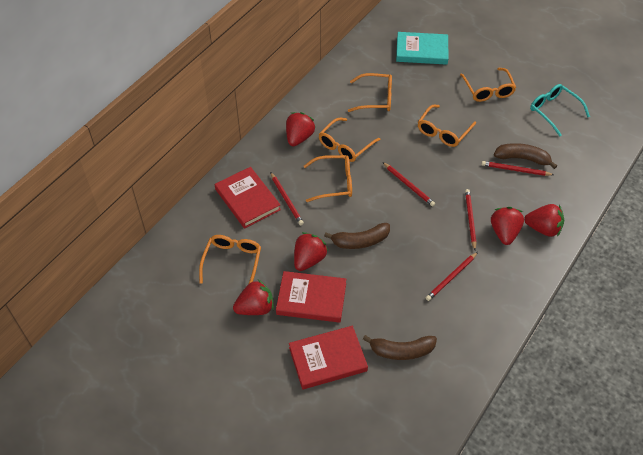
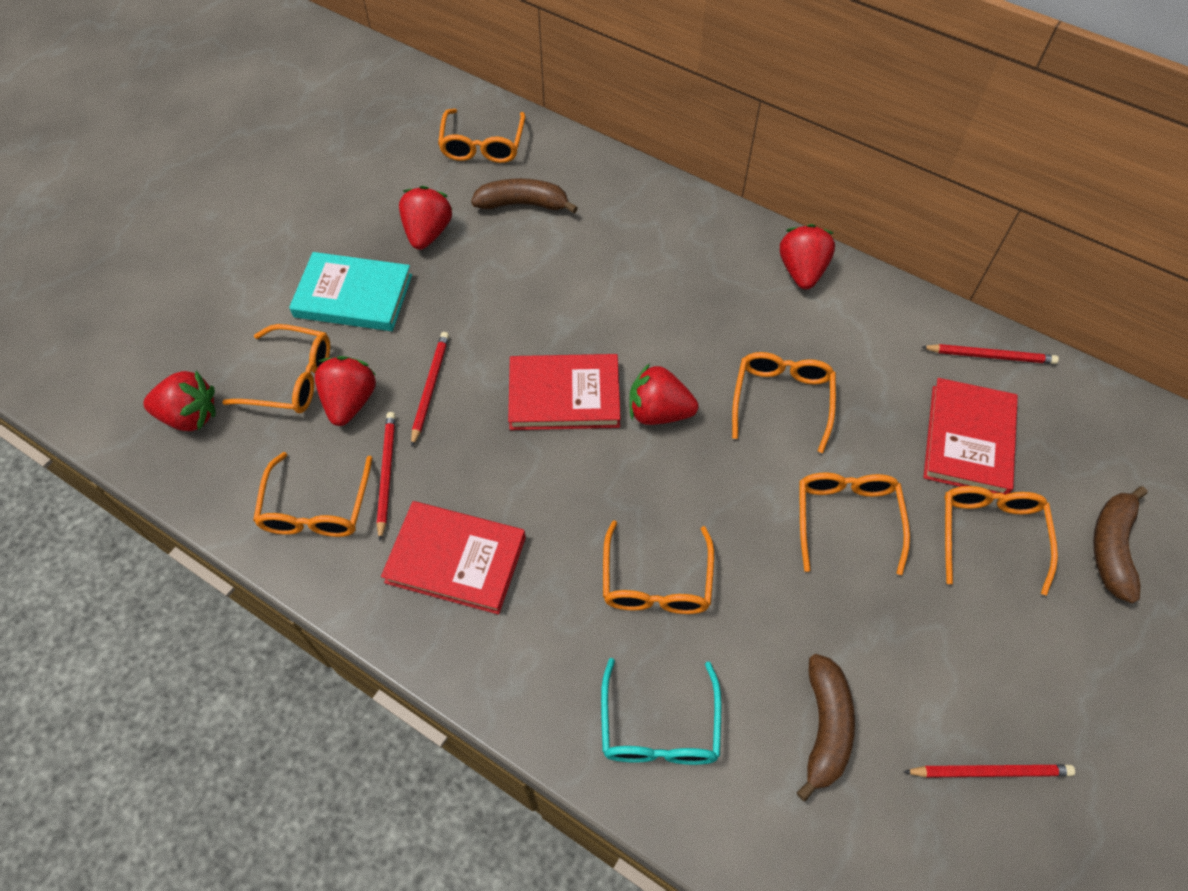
orange glasses: [199,235,261,284] [304,155,352,202] [319,118,380,162] [348,73,392,112] [418,105,476,147] [460,68,516,102] = 6 -> [222,324,330,413] [253,452,372,537] [438,109,525,163] [603,520,714,614] [732,352,836,453] [800,473,910,575] [944,486,1058,596] = 7
red pencil: [270,172,304,225] [383,162,435,206] [426,252,478,301] [465,189,476,250] [481,161,554,176] = 5 -> [377,412,396,541] [411,332,449,447] [904,764,1075,777] [922,344,1059,364] = 4

